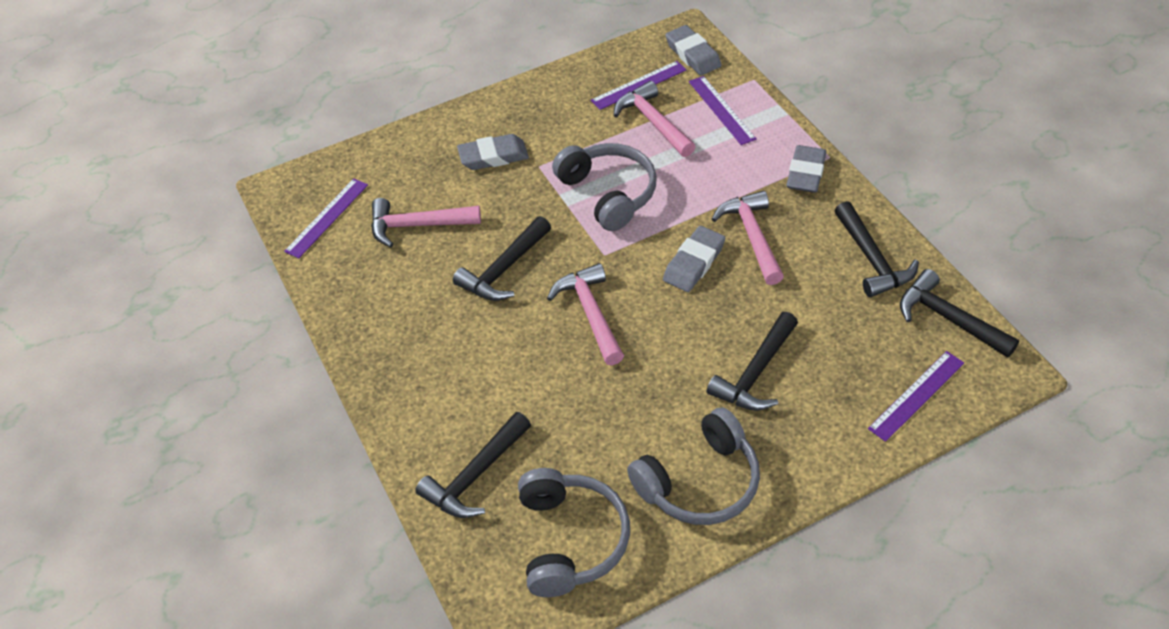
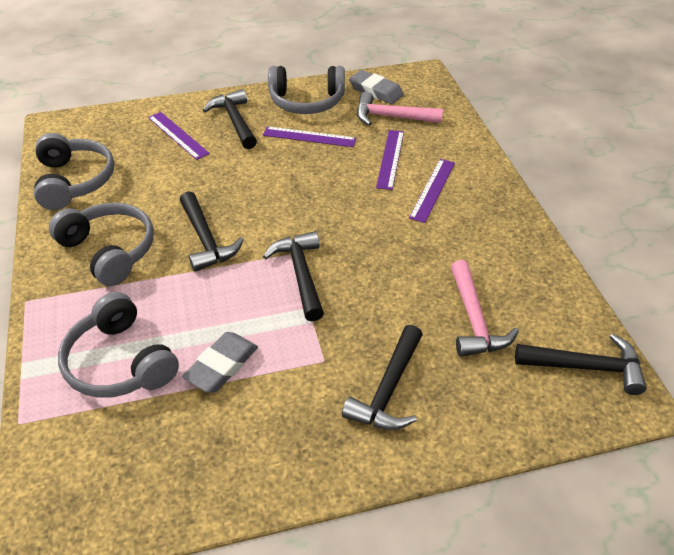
grey eraser: [457,134,529,170] [663,226,725,292] [665,25,721,76] [786,145,826,193] = 4 -> [182,332,258,393] [349,70,404,104] = 2
grey headphones: [518,468,630,597] [552,143,657,231] [627,407,760,525] = 3 -> [34,133,115,210] [49,202,154,286] [58,292,179,398] [268,66,345,114] = 4
pink hammer: [371,198,481,248] [547,263,624,365] [614,81,696,157] [712,191,784,285] = 4 -> [357,92,443,126] [451,260,519,357] = 2

